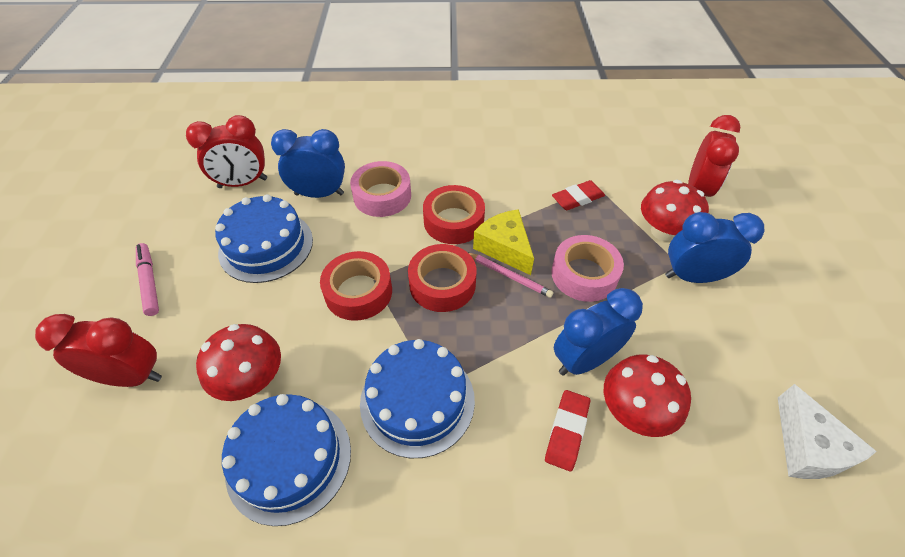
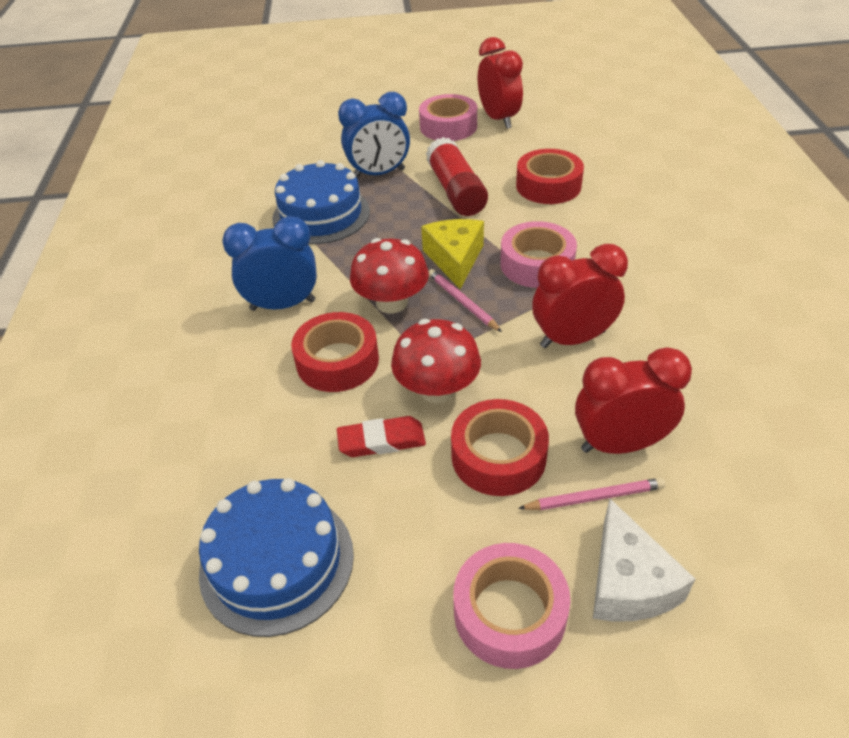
blue cake: [215,194,313,283] [222,394,351,526] [360,339,475,458] = 3 -> [199,478,354,637] [272,160,370,244] = 2
blue clock: [271,129,345,198] [554,288,643,376] [665,212,764,283] = 3 -> [222,216,317,311] [338,92,410,179] = 2
pink marker: [136,243,159,316] = 1 -> none = 0
pink pencil: [467,252,554,298] = 1 -> [428,269,502,332] [518,478,666,510] = 2
pink tape: [350,161,411,217] [551,235,624,302] = 2 -> [419,94,477,141] [453,543,570,669] [500,221,577,288] = 3
red eraser: [545,390,590,471] [552,180,605,210] = 2 -> [337,416,426,457] = 1
red glue stick: none = 0 -> [426,137,488,216] = 1
red mushroom: [196,324,281,401] [604,354,691,437] [641,180,709,241] = 3 -> [350,238,429,313] [391,319,481,403] = 2

